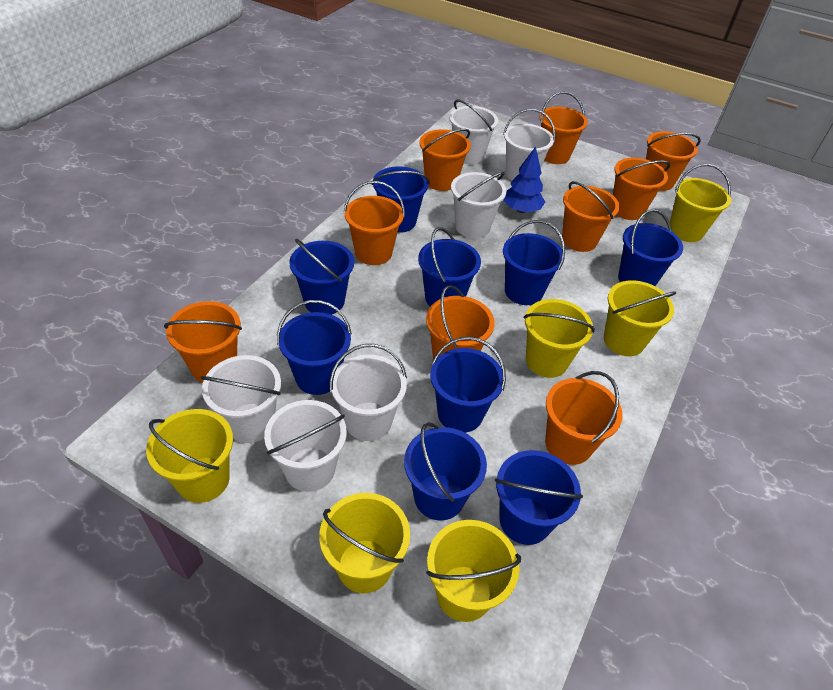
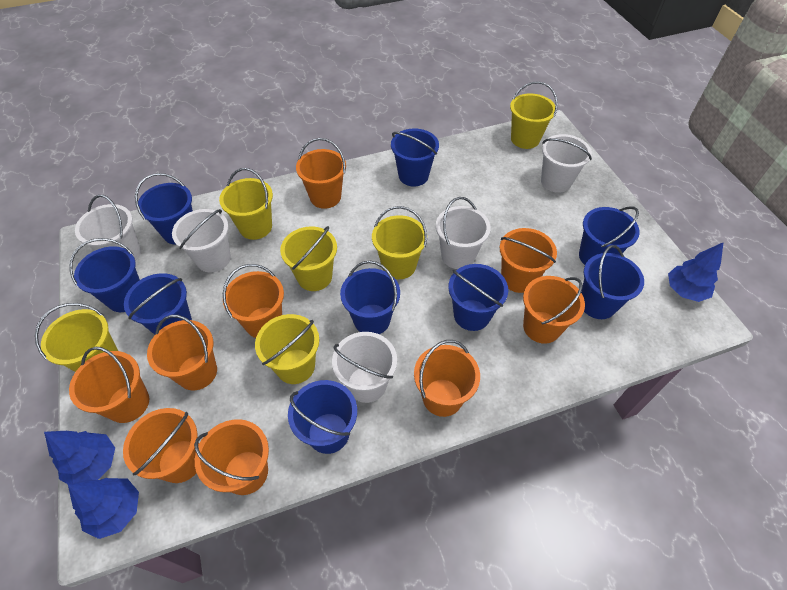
blue tree: [503,146,545,213] = 1 -> [44,431,115,485] [68,478,139,539] [668,242,724,302] = 3
white bucket: [201,355,281,443] [264,400,347,492] [330,344,407,441] [449,99,498,165] [451,172,507,238] [503,109,556,181] = 6 -> [75,195,141,261] [172,209,231,273] [332,332,397,403] [436,197,491,269] [541,134,592,193] = 5

